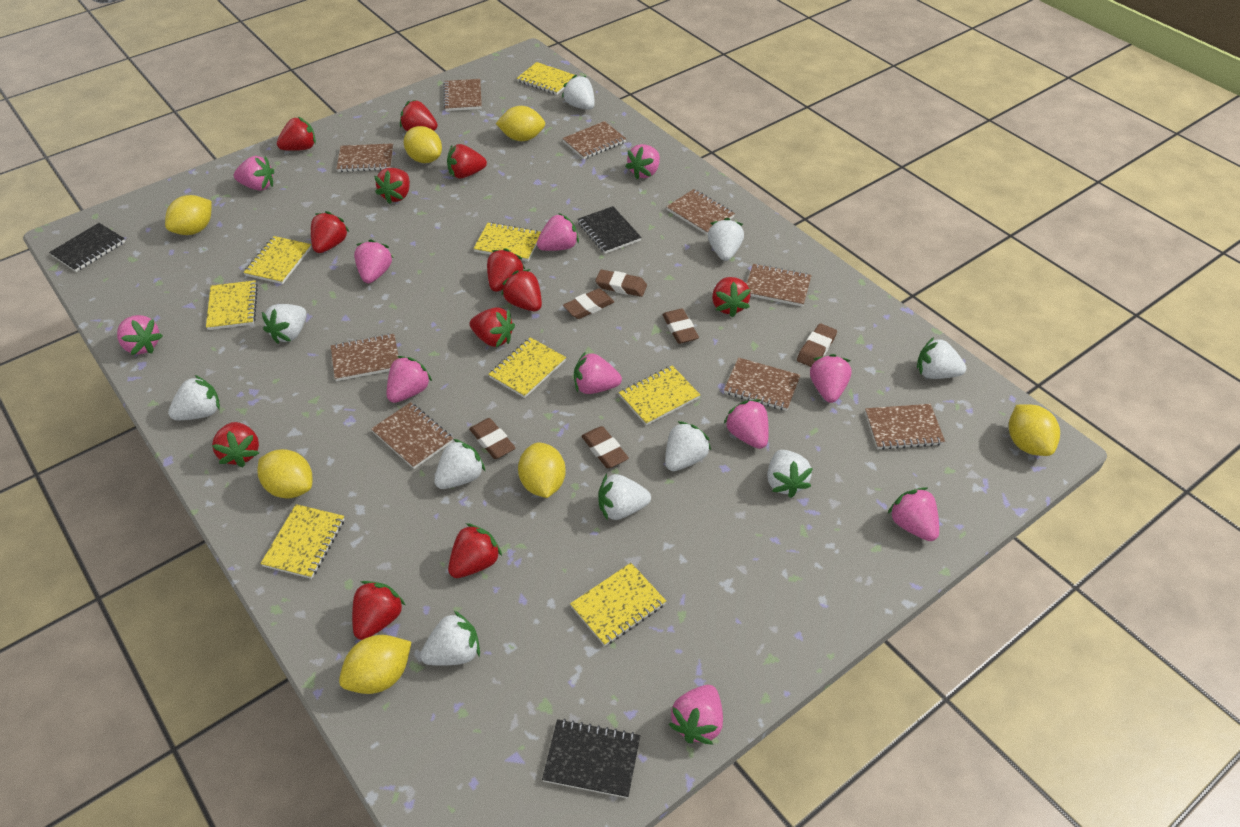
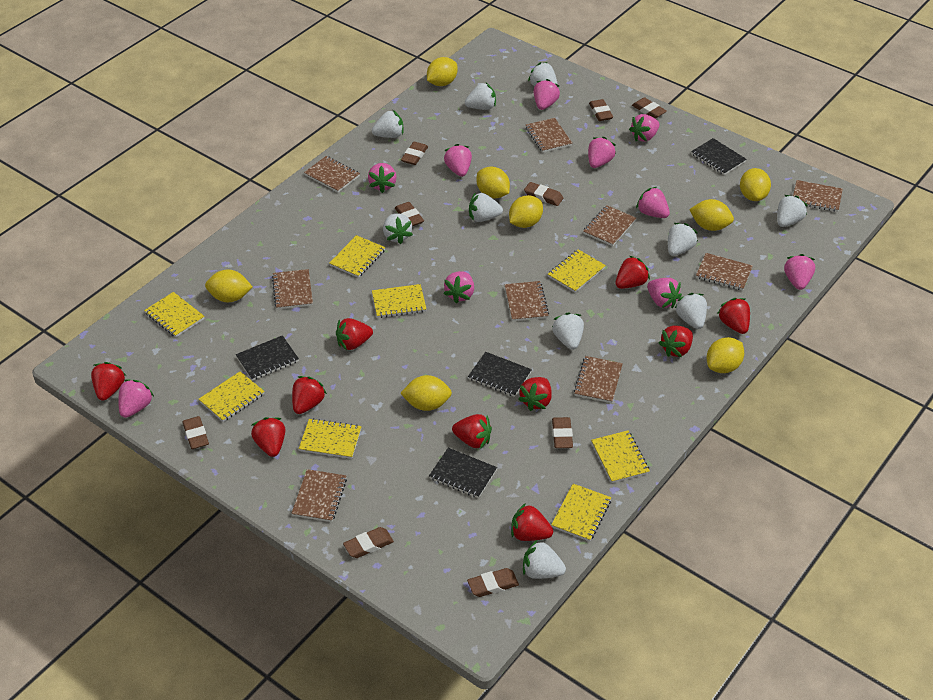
black notebook: [49,223,125,272] [542,719,640,798] [578,206,641,254] = 3 -> [236,335,299,381] [429,448,497,498] [468,352,532,397] [691,138,747,175] = 4
brown eraser: [469,418,516,459] [563,288,614,319] [581,426,629,468] [595,270,647,297] [663,309,699,344] [797,323,837,367] = 6 -> [182,416,209,449] [343,527,394,558] [395,202,424,226] [401,142,428,165] [467,568,519,597] [524,182,563,206] [552,417,573,448] [589,99,613,121] [632,97,667,119] = 9
pink strawberry: [117,315,163,355] [234,156,274,191] [354,240,393,283] [387,356,432,403] [537,213,579,251] [574,351,622,394] [625,144,660,179] [669,685,723,745] [724,399,769,449] [810,354,851,403] [888,487,939,541] = 11 -> [118,379,154,418] [368,163,397,193] [443,271,474,303] [444,144,472,177] [533,79,560,110] [588,137,616,168] [629,114,660,142] [636,187,670,218] [647,278,682,308] [784,254,815,290] = 10
red strawberry: [212,422,259,467] [277,117,316,151] [311,211,349,253] [352,581,405,640] [374,168,410,204] [400,100,438,131] [447,144,487,179] [448,523,502,578] [469,307,515,347] [487,248,525,292] [501,269,542,311] [712,277,751,317] = 12 -> [91,362,126,401] [251,417,285,457] [292,376,327,414] [336,318,373,350] [452,414,492,449] [511,503,553,541] [518,377,552,411] [615,256,650,289] [659,325,693,357] [717,298,750,334] = 10
yellow lemon: [165,195,212,235] [257,449,312,498] [339,635,411,694] [404,126,442,163] [496,106,545,141] [518,442,566,498] [1009,404,1060,456] = 7 -> [205,270,252,302] [400,375,452,411] [427,57,458,86] [476,167,510,198] [509,195,543,228] [689,199,734,231] [707,337,744,373] [740,168,771,201] = 8

